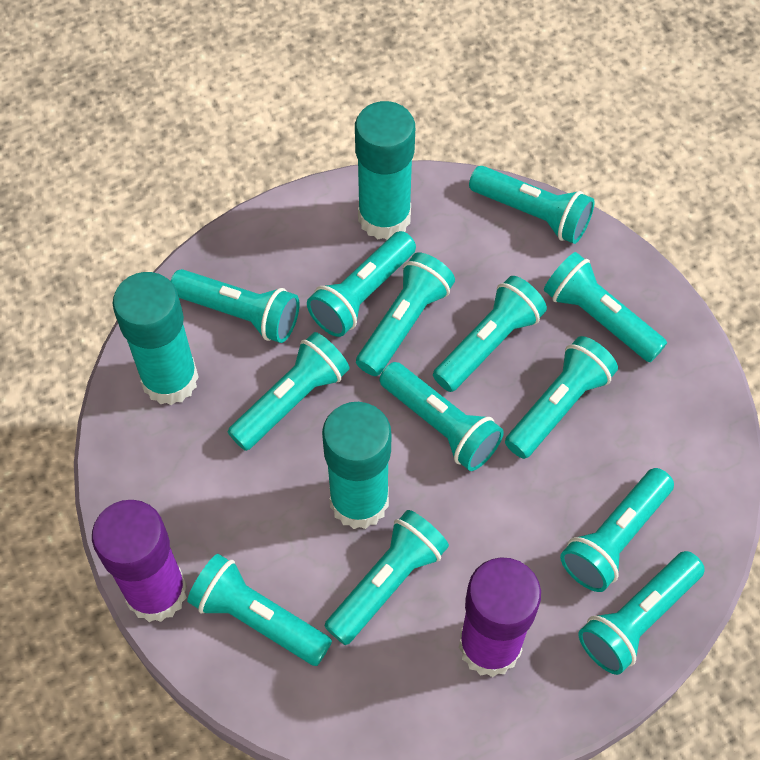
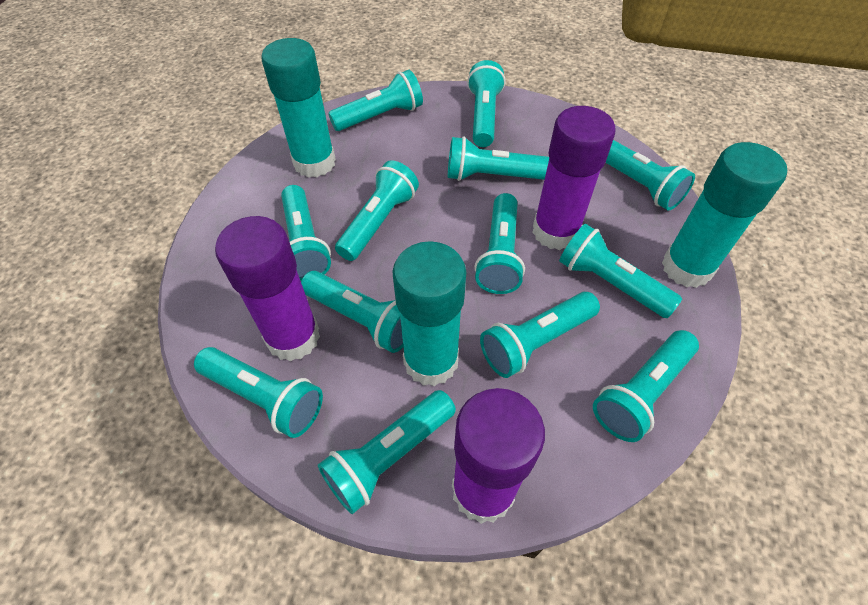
purple glue stick: [92,500,187,622] [459,557,541,677] = 2 -> [215,216,320,362] [452,388,545,524] [532,106,616,250] = 3

